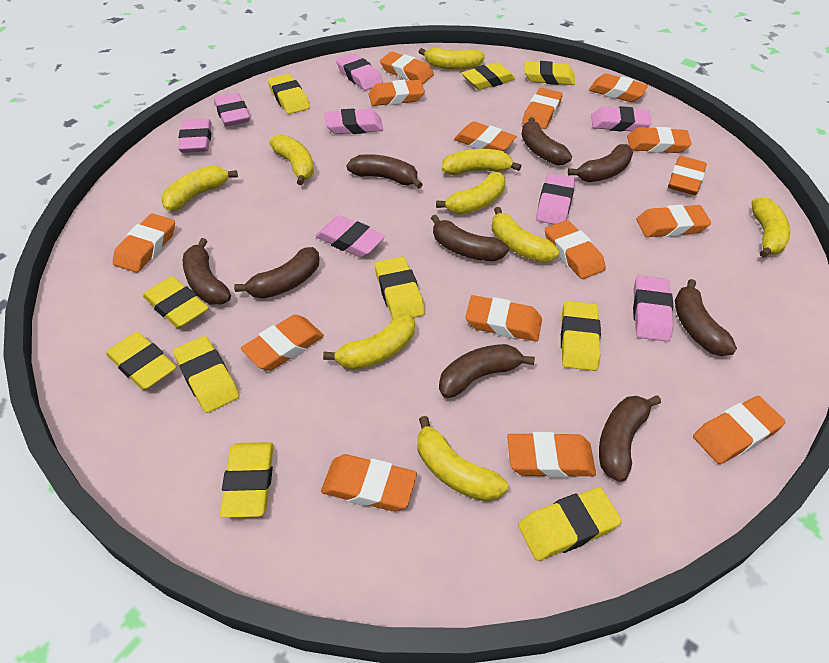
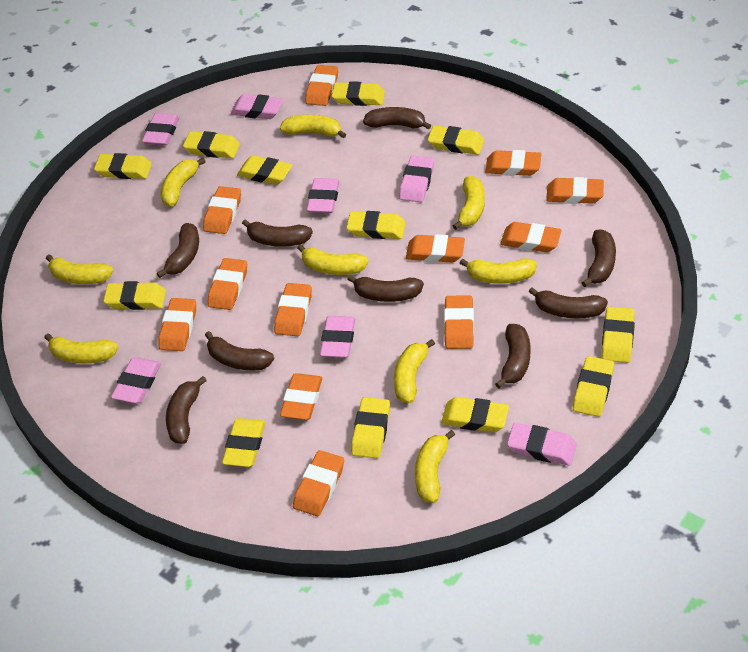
orange eraser: [113,213,175,273] [241,315,324,370] [321,454,417,511] [368,80,425,106] [380,52,434,84] [454,122,517,151] [465,295,542,341] [507,432,596,478] [522,88,563,129] [545,220,606,279] [589,74,648,102] [627,127,692,153] [636,205,711,237] [668,156,707,195] [693,396,786,464] = 15 -> [159,298,196,351] [203,186,241,234] [207,258,247,310] [274,283,312,336] [280,373,322,420] [293,450,344,516] [305,65,338,106] [406,234,465,262] [444,295,474,349] [485,150,541,176] [500,222,562,252] [546,177,604,204] = 12
pink eraser: [178,119,212,153] [214,93,250,127] [316,215,385,258] [324,108,383,134] [336,53,383,90] [536,173,575,224] [591,106,652,132] [633,275,674,342] = 8 -> [111,358,161,403] [142,113,180,146] [230,94,283,119] [307,178,340,213] [320,316,355,358] [399,156,434,202] [507,423,577,466] = 7
yellow eraser: [106,332,176,390] [143,276,208,328] [173,336,239,413] [220,442,274,518] [268,74,310,114] [375,257,425,319] [462,62,515,90] [518,487,622,561] [524,61,575,85] [561,301,601,371] = 10 -> [94,153,152,179] [103,281,166,310] [183,131,240,158] [222,418,265,467] [237,155,292,185] [332,81,385,106] [346,211,406,239] [351,397,390,458] [428,125,484,155] [441,397,509,432] [573,356,614,417] [602,306,635,363] = 12

